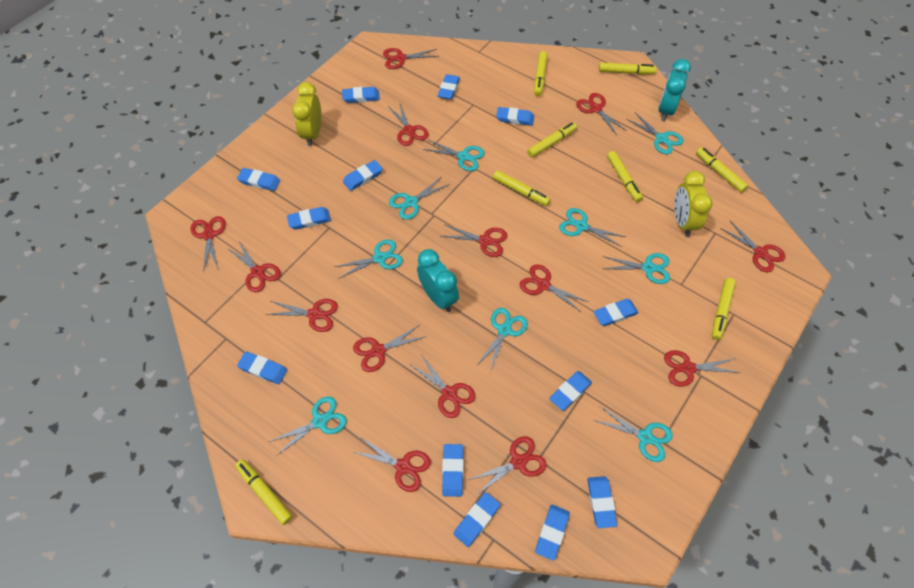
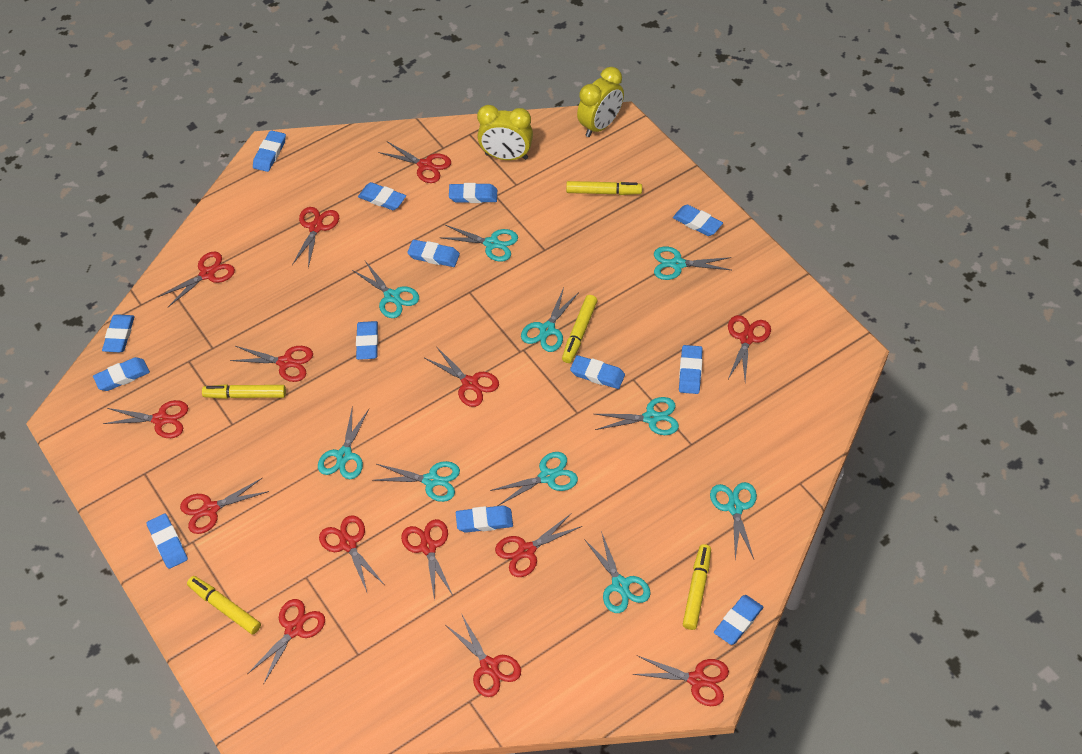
turquoise clock: [417,249,459,312] [658,59,691,121] = 2 -> none = 0
turquoise scissors: [269,397,347,456] [334,240,403,279] [389,177,450,220] [423,140,485,171] [477,308,528,373] [559,208,626,247] [594,406,673,462] [603,253,670,284] [627,112,684,154] = 9 -> [318,409,369,479] [352,261,419,318] [372,461,460,502] [439,225,518,262] [490,452,578,506] [521,288,579,352] [584,531,651,613] [595,397,679,435] [654,246,731,280] [710,482,757,559] = 10
yellow marker: [235,459,293,525] [493,170,551,206] [527,122,577,158] [534,51,548,96] [599,62,657,74] [607,151,643,202] [696,147,748,193] [712,278,736,340] = 8 -> [187,576,261,634] [202,384,286,399] [562,295,597,363] [566,181,642,195] [683,544,711,630] = 5

